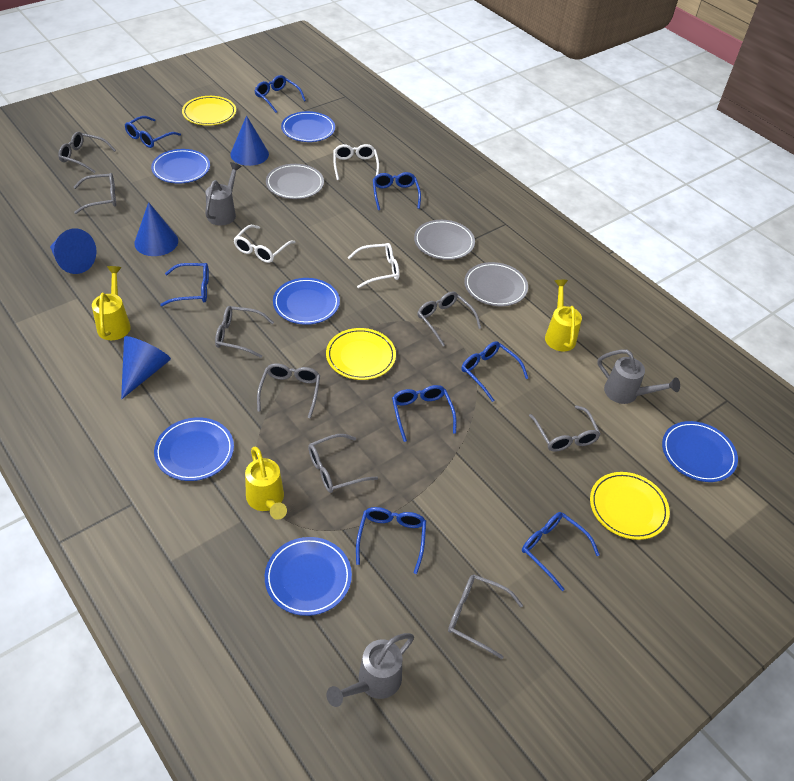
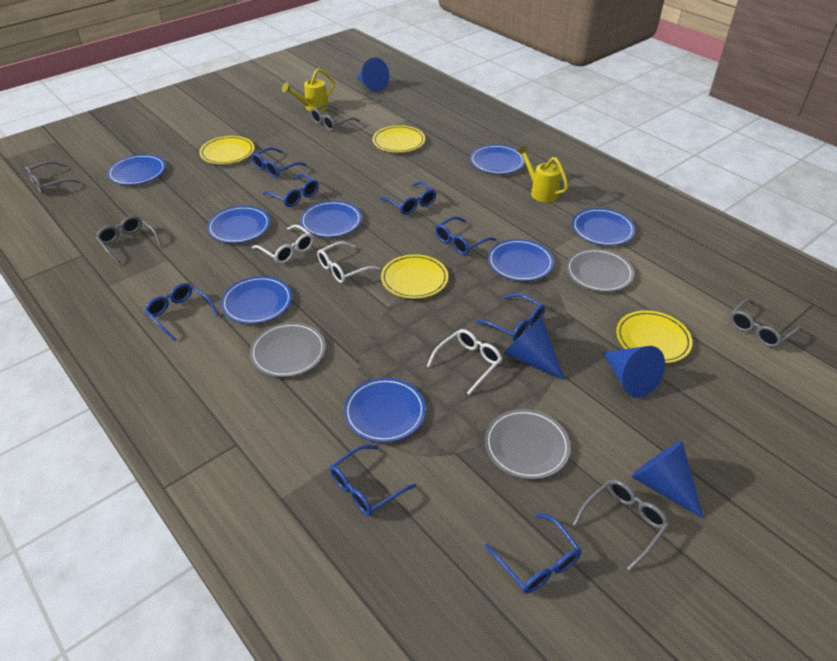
blue plate: [151,149,210,184] [154,417,234,481] [265,537,352,616] [273,278,340,325] [281,111,335,142] [662,421,738,482] = 6 -> [107,154,166,185] [207,206,270,243] [221,276,292,324] [300,201,362,237] [344,378,426,443] [470,145,525,174] [488,239,554,281] [572,208,635,246] = 8
grey glasses: [58,132,116,173] [74,173,116,214] [215,306,274,358] [257,363,320,419] [308,434,378,493] [417,291,481,346] [448,575,523,659] [529,405,600,452] = 8 -> [25,161,81,194] [96,216,162,265] [310,104,360,131] [572,479,669,571] [730,299,801,348] = 5
grey watering can: [205,162,242,226] [327,633,414,707] [598,350,680,404] = 3 -> none = 0
yellow plate: [182,96,236,126] [326,328,396,380] [590,472,670,540] = 3 -> [199,136,254,164] [373,125,425,153] [381,254,448,299] [616,310,693,363] = 4
yellow watering can: [92,266,131,340] [245,446,287,520] [545,280,582,352] = 3 -> [282,68,335,112] [516,145,568,202] = 2

